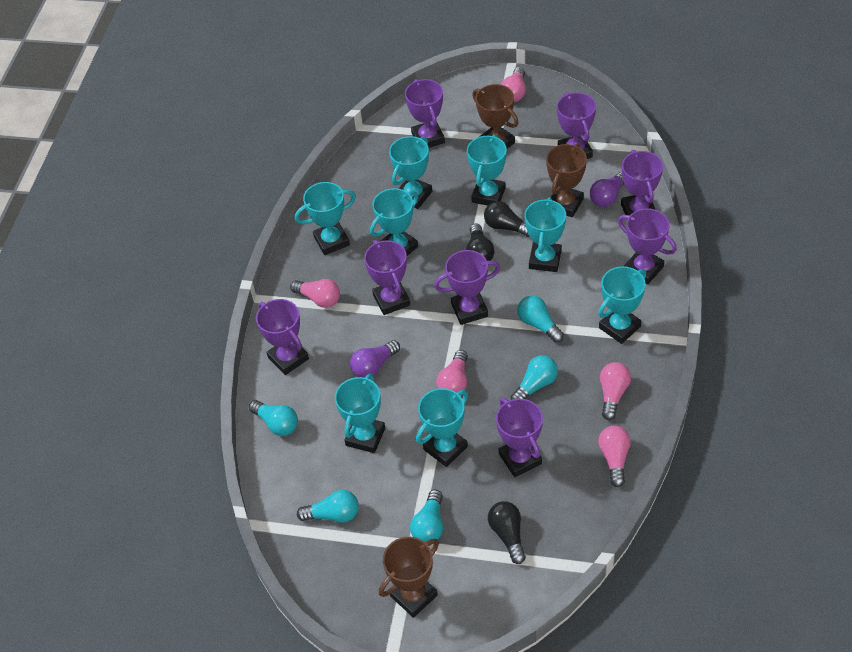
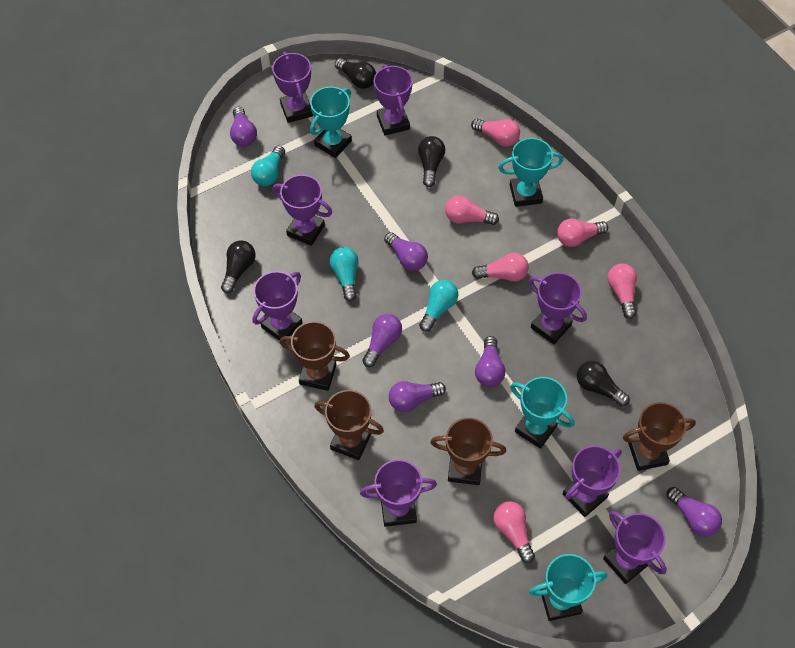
black light bulb: [466,224,495,261] [484,201,530,237] [488,501,526,564] = 3 -> [221,240,256,293] [335,58,376,89] [418,136,445,187] [577,361,630,407] = 4
brown trophy: [379,537,439,618] [472,84,519,149] [546,144,587,217] = 3 -> [279,321,350,391] [314,390,384,460] [430,418,506,485] [623,402,696,471] = 4
pink light bulb: [290,279,340,308] [436,350,468,393] [501,67,526,102] [598,426,631,487] [600,362,631,420] = 5 -> [445,195,499,225] [471,119,520,146] [472,253,529,282] [493,501,535,563] [557,218,608,247] [607,263,637,319] = 6
purple light bulb: [350,340,400,378] [590,172,624,207] = 2 -> [230,107,257,147] [362,314,402,367] [384,232,428,271] [389,381,446,412] [475,336,505,387] [666,487,722,537] = 6
turquoise light bulb: [249,400,298,436] [297,490,359,523] [410,490,443,542] [511,355,558,400] [517,295,564,343] = 5 -> [251,146,285,186] [330,247,359,301] [419,280,458,332] = 3
turquoise trophy: [295,182,356,255] [335,374,385,453] [370,188,418,256] [389,136,432,209] [416,388,468,467] [467,134,507,206] [524,197,566,272] [598,266,646,344] = 8 -> [310,87,352,158] [498,138,563,207] [510,377,574,449] [529,554,607,621] = 4

